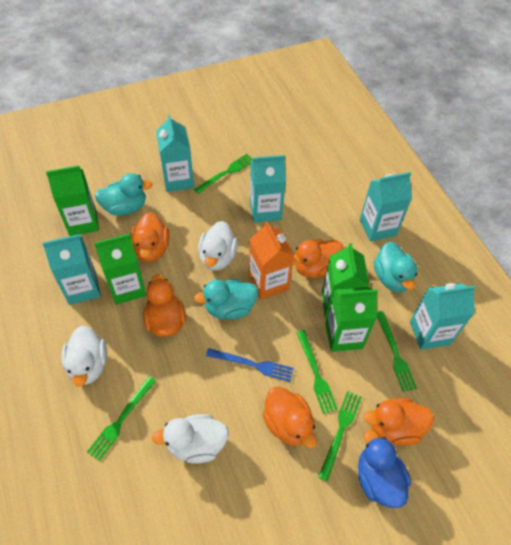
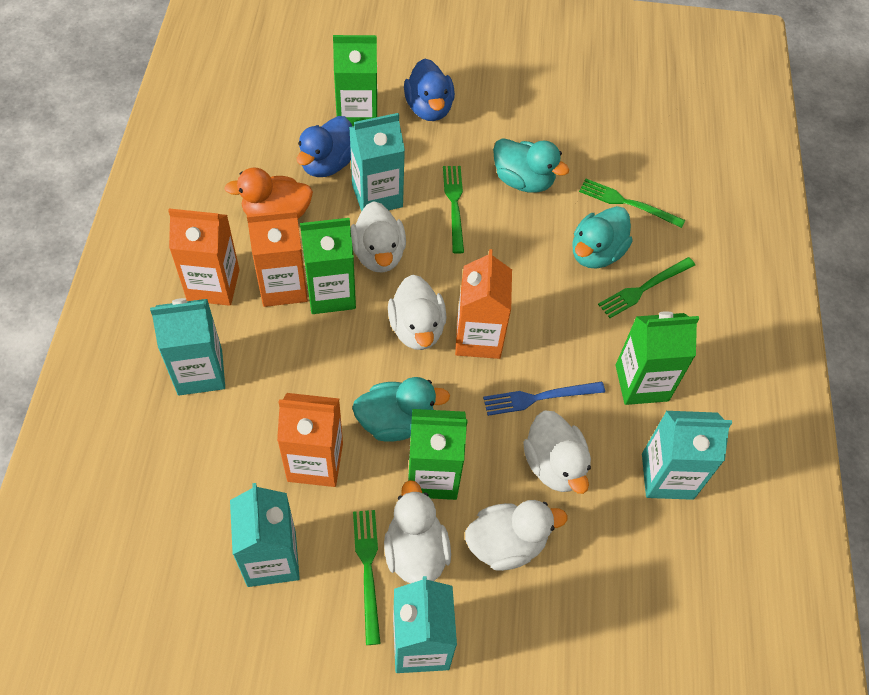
blue duck: [358,430,411,508] = 1 -> [297,116,352,177] [404,59,455,121] = 2
green fork: [87,376,156,461] [194,154,253,194] [296,330,338,414] [318,391,362,482] [377,311,417,392] = 5 -> [353,510,381,645] [443,166,464,254] [579,179,685,228] [598,257,695,318] = 4
orange carton: [249,221,294,300] = 1 -> [168,208,240,306] [247,210,308,307] [277,393,343,487] [455,249,512,359] = 4
orange duck: [130,212,169,262] [143,274,186,337] [262,386,317,448] [293,239,344,278] [364,398,434,445] = 5 -> [224,167,313,219] = 1
white duck: [61,326,107,387] [152,414,229,464] [198,221,238,271] = 3 -> [351,201,406,273] [384,480,451,584] [388,274,447,350] [465,500,568,571] [523,410,591,494] = 5

